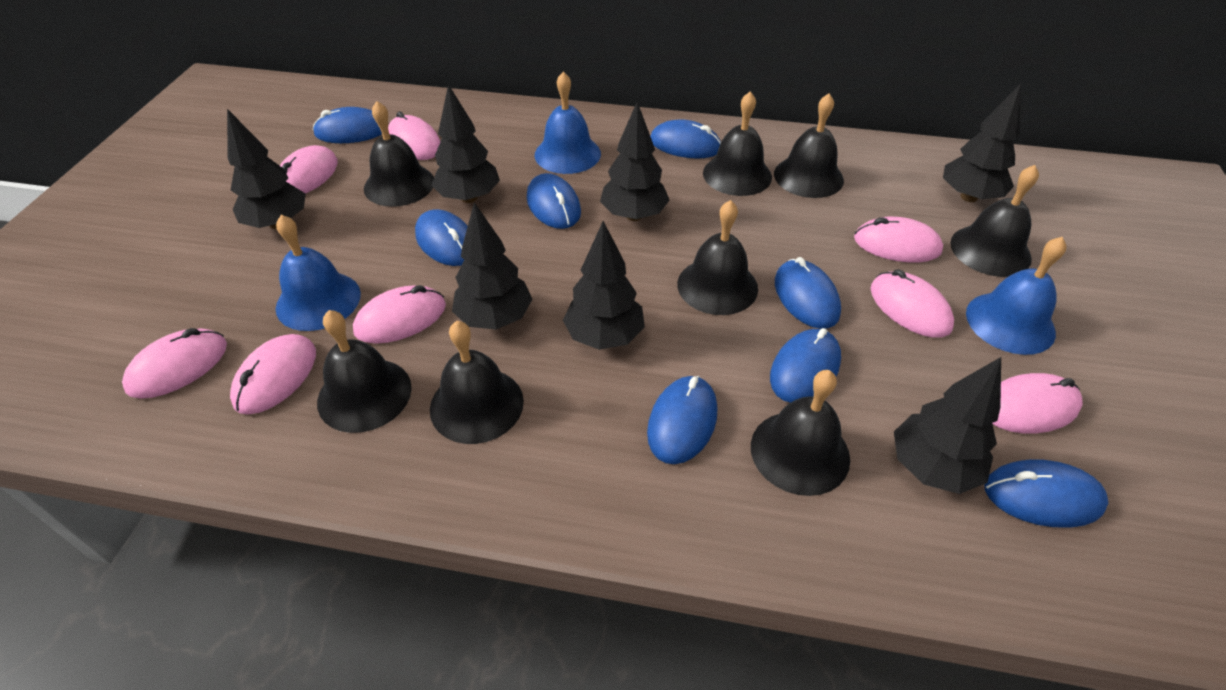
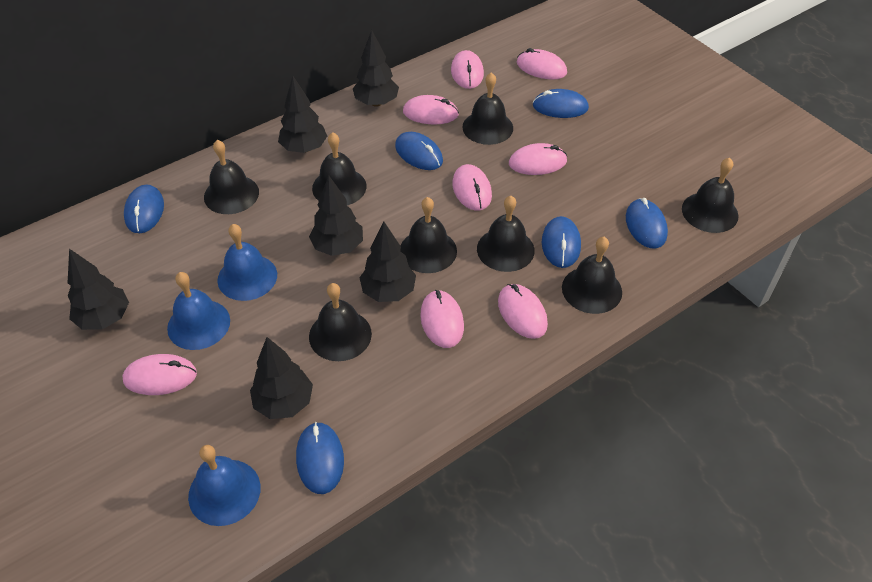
black tree: [227,109,306,229] [432,84,500,203] [452,202,532,330] [563,221,645,350] [600,102,670,221] [894,357,1001,494] [943,84,1021,202] = 7 -> [68,249,129,330] [250,337,313,419] [278,76,327,153] [309,175,363,256] [353,30,399,107] [359,222,416,302] = 6
blue mouse: [313,107,382,143] [415,209,468,266] [527,173,581,229] [647,376,717,464] [650,119,721,159] [770,328,841,403] [775,257,841,329] [985,459,1108,528] = 8 -> [124,184,164,233] [296,422,344,494] [395,132,443,170] [533,89,589,118] [542,216,581,268] [626,198,668,248] = 6

